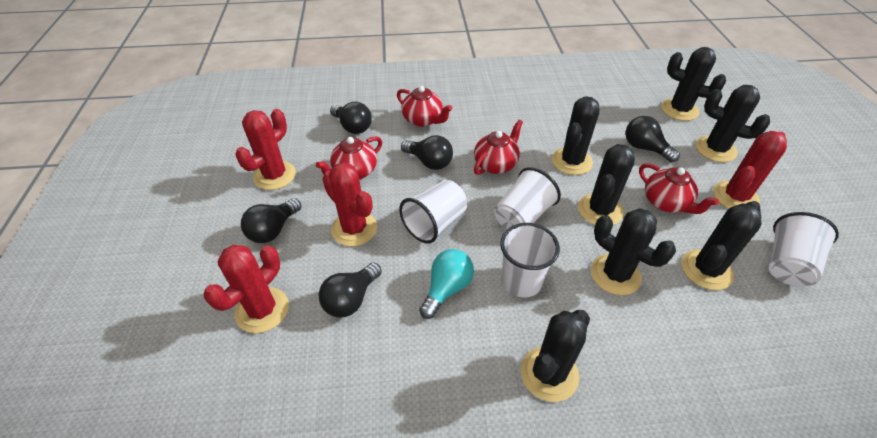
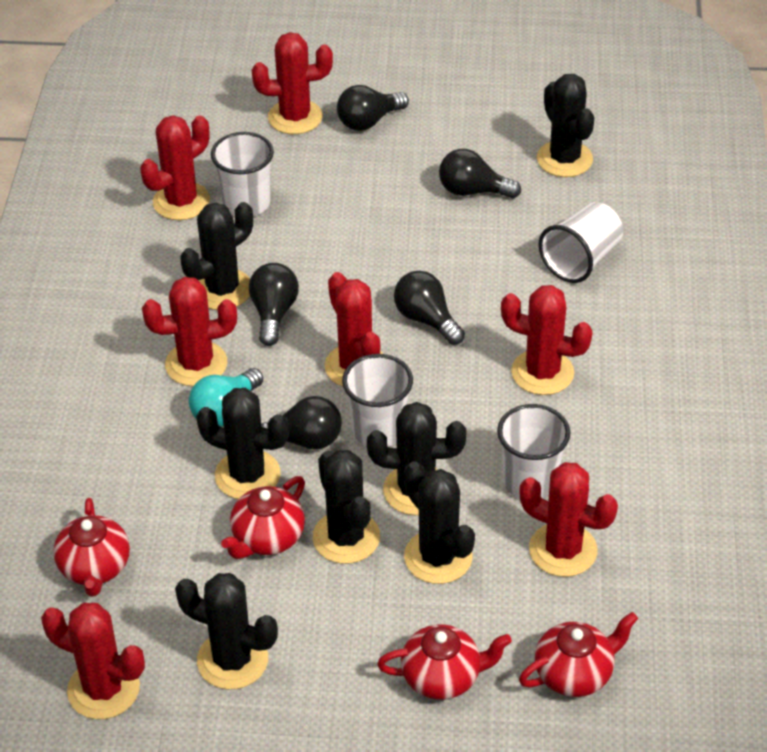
red cactus: [203,245,289,333] [236,109,296,190] [322,162,377,247] [713,131,787,209] = 4 -> [41,603,145,719] [140,115,210,220] [142,277,237,386] [252,32,333,134] [325,272,383,387] [501,285,593,395] [519,462,618,577] = 7

